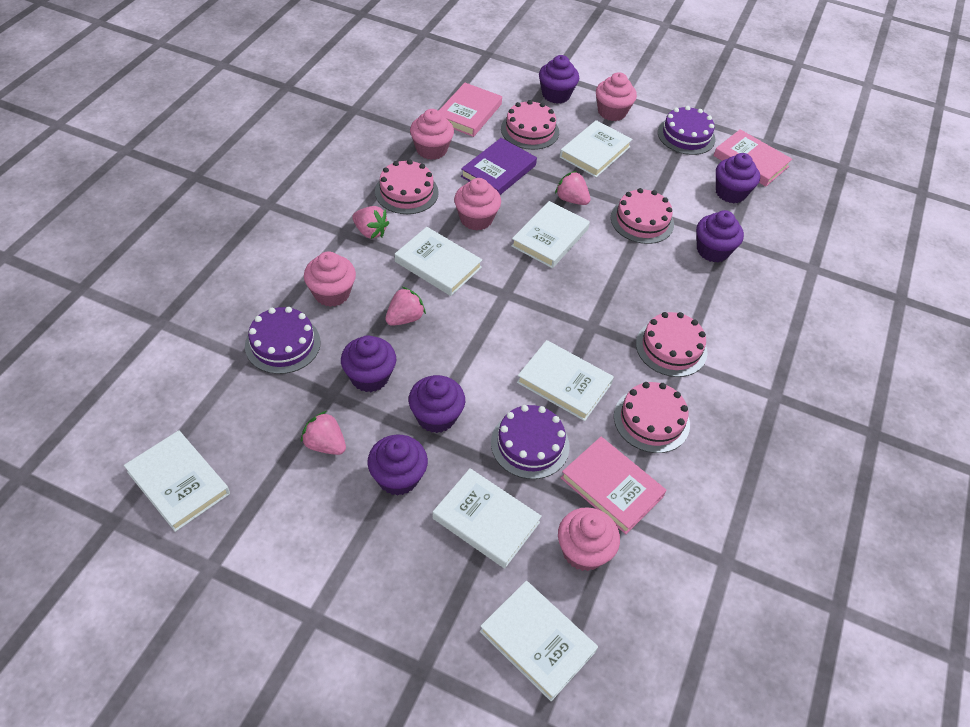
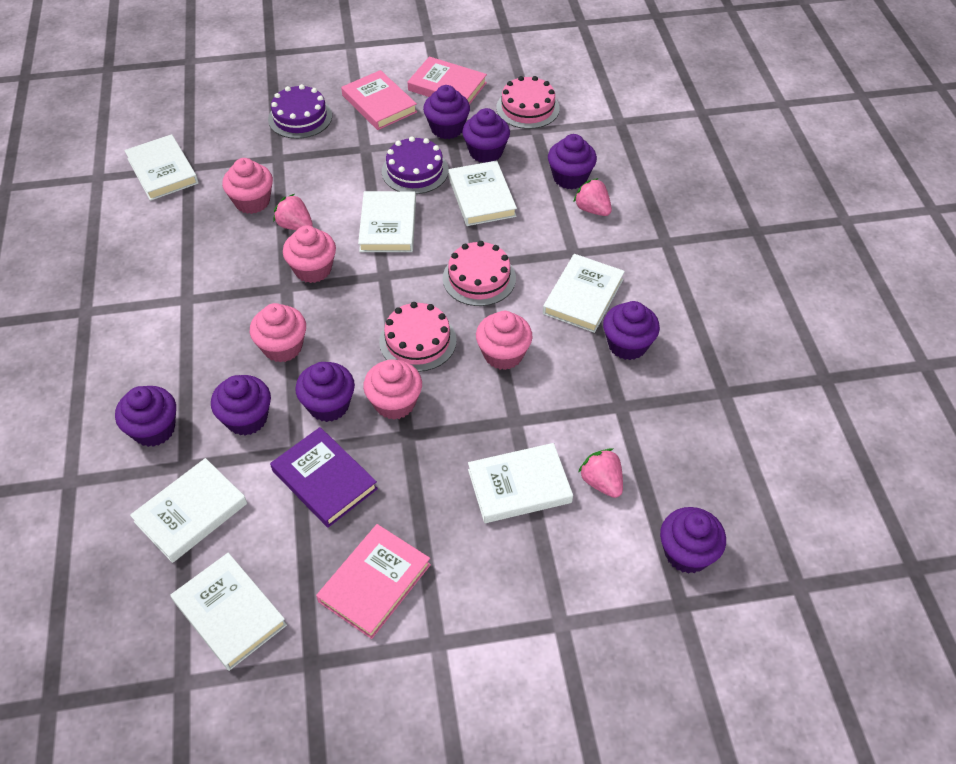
pink cake: [375,159,439,214] [501,100,559,150] [611,188,674,244] [614,382,690,453] [636,312,708,377] = 5 -> [379,302,457,372] [443,241,516,306] [496,76,560,129] = 3
pink strawberry: [301,411,346,455] [352,206,389,239] [385,287,426,326] [555,171,590,205] = 4 -> [273,194,313,230] [573,178,612,216] [578,448,623,498] = 3
purple cake: [245,307,321,374] [491,405,570,479] [658,106,715,155] = 3 -> [268,84,332,139] [382,136,449,194] = 2
purple cupcake: [341,335,396,392] [367,435,428,496] [409,375,465,433] [539,55,579,104] [696,210,744,262] [716,153,760,203] = 6 -> [115,386,176,447] [211,375,271,436] [295,362,355,422] [423,85,470,139] [462,108,510,163] [548,134,597,189] [603,301,660,360] [660,507,726,574] = 8

